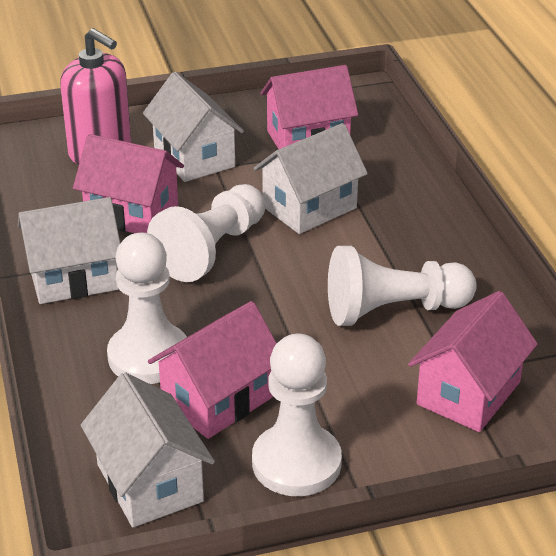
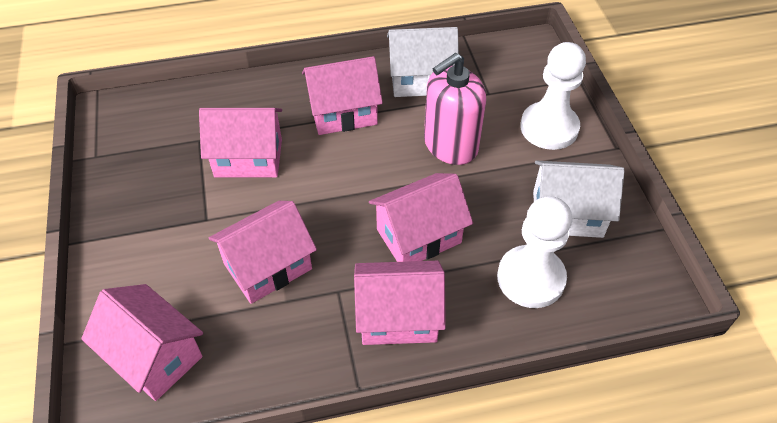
pink house: [73,134,184,233] [148,301,277,439] [260,65,358,149] [408,291,538,432] = 4 -> [81,284,203,401] [199,108,282,178] [209,201,317,304] [302,56,383,135] [354,261,446,345] [369,173,473,262] = 6
white house: [18,197,120,304] [81,372,215,527] [143,72,244,182] [254,123,368,234] = 4 -> [387,27,459,97] [533,161,625,238] = 2
white pawn: [107,233,187,384] [147,184,265,282] [252,334,342,496] [328,246,477,326] = 4 -> [497,196,572,308] [520,42,586,150] = 2

